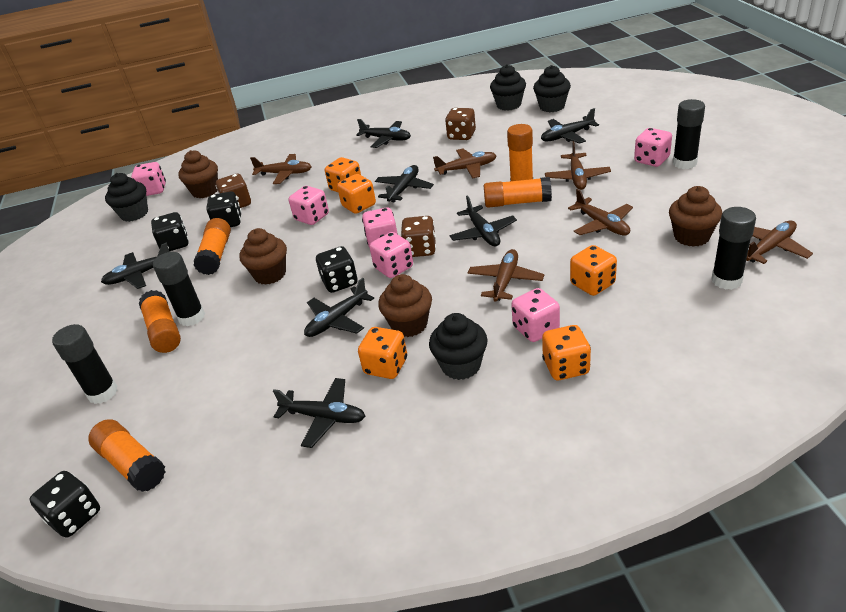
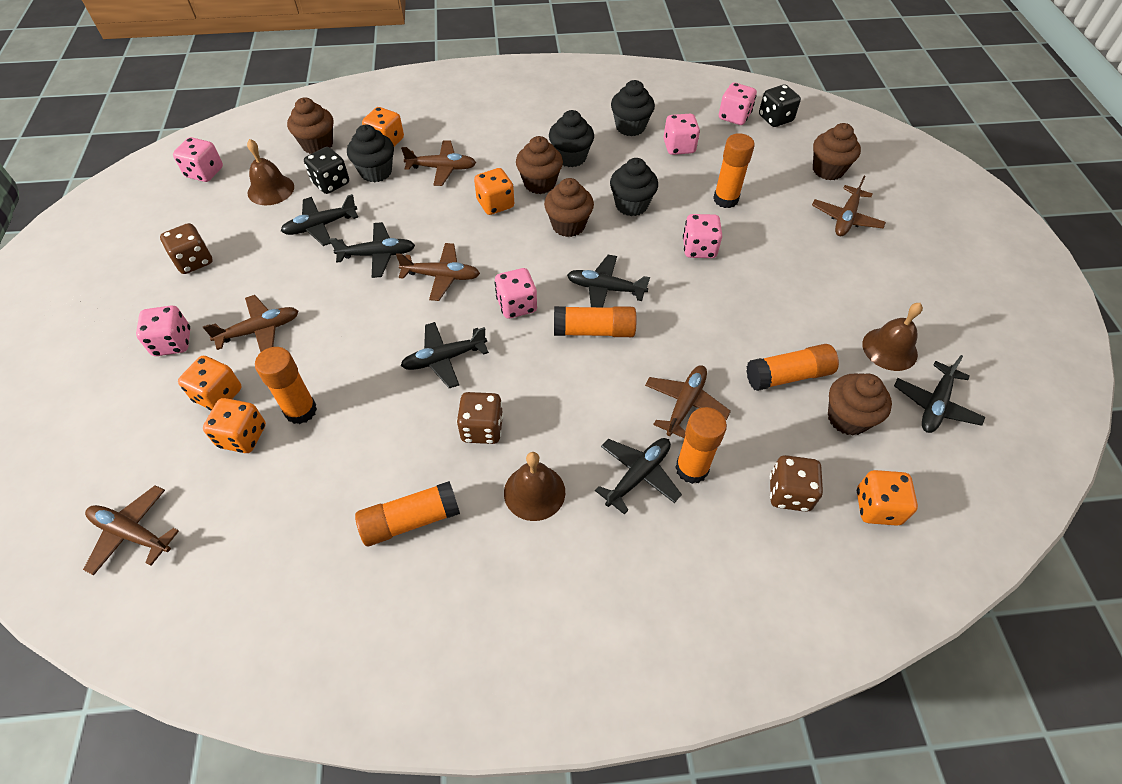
black dice: [29,471,100,538] [151,212,189,251] [207,191,242,227] [316,246,358,293] = 4 -> [304,147,349,194] [759,85,801,127] = 2
black glue stick: [52,324,118,404] [153,252,205,326] [673,99,705,169] [711,207,756,290] = 4 -> none = 0
black plane: [101,242,169,289] [273,378,365,448] [304,278,374,337] [356,119,411,148] [375,165,434,202] [450,195,517,246] [541,108,599,144] = 7 -> [281,194,358,246] [330,222,415,278] [401,322,489,388] [567,255,650,307] [595,438,682,515] [894,355,985,433] = 6
brown bell: none = 0 -> [247,139,294,205] [504,452,565,521] [862,303,923,371] = 3
brown cupcake: [178,150,218,198] [239,228,287,285] [378,274,432,337] [669,186,722,247] = 4 -> [287,97,334,154] [516,136,563,194] [544,178,594,237] [813,123,861,181] [828,373,892,435] = 5
orange glue stick: [88,419,166,492] [139,290,181,353] [193,218,231,275] [484,177,552,208] [507,124,533,181] = 5 -> [255,347,317,424] [355,481,460,546] [554,306,637,337] [675,407,727,484] [713,133,755,208] [746,344,839,391] = 6

